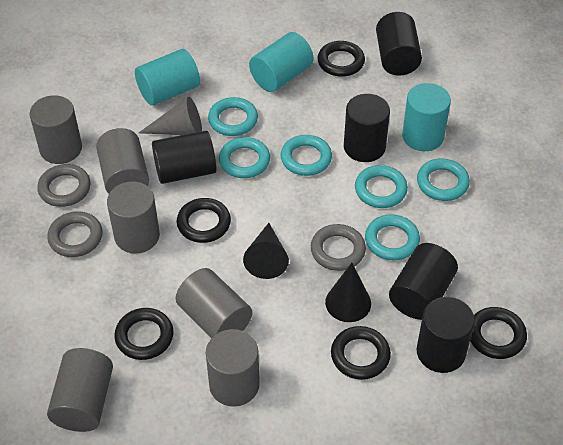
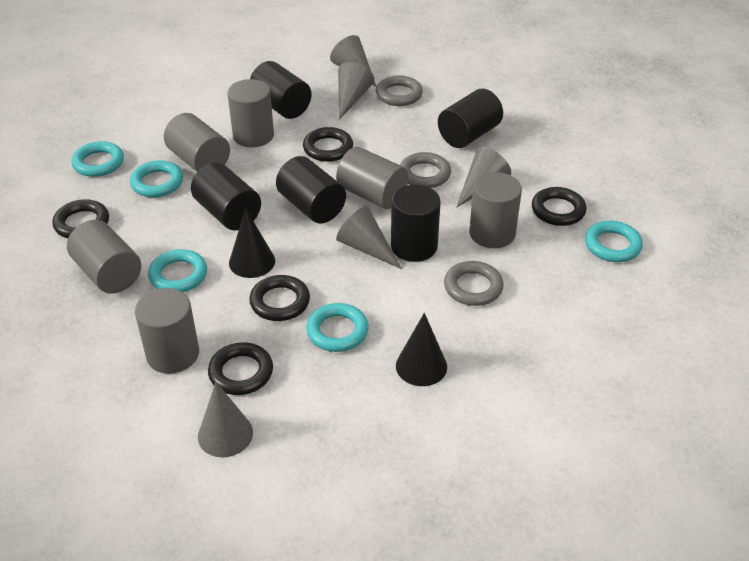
grey cone: [139,97,202,135] = 1 -> [198,382,253,457] [330,35,377,87] [336,206,402,269] [338,62,374,120] [456,147,511,208] = 5
turquoise cylinder: [135,49,200,106] [249,32,313,92] [402,83,451,151] = 3 -> none = 0
turquoise ring: [208,97,258,136] [219,137,270,178] [281,135,332,176] [355,165,408,208] [365,214,420,260] [417,159,470,201] = 6 -> [71,141,124,177] [130,160,183,197] [148,249,207,292] [306,303,369,352] [585,221,643,262] = 5

